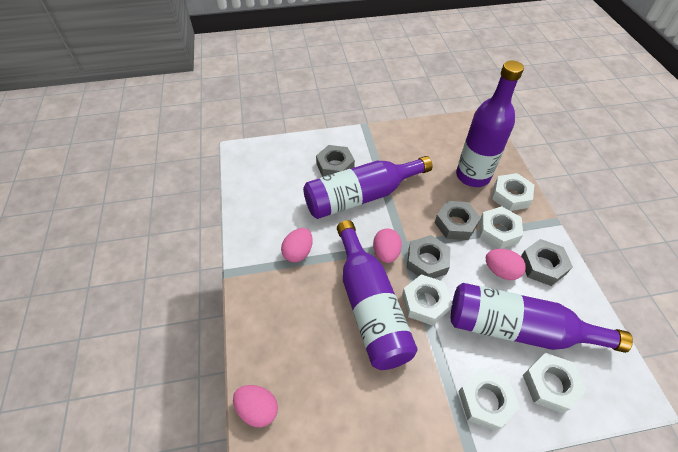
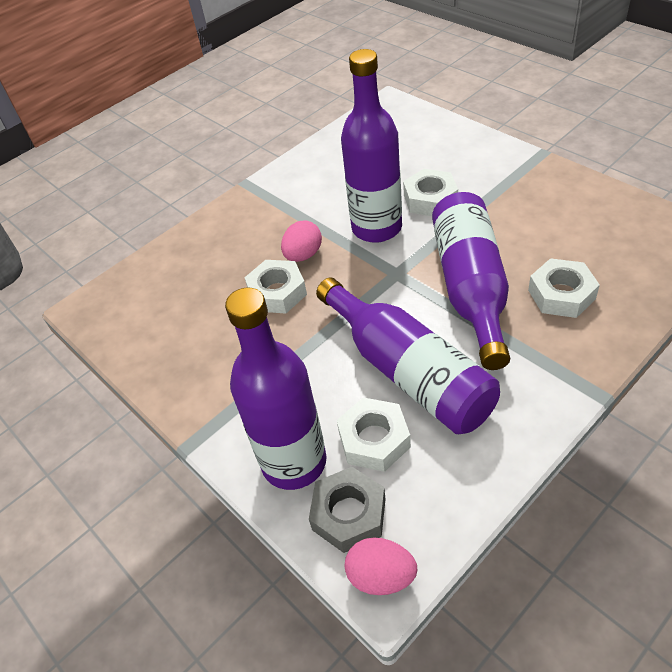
grey nut: [316,145,355,177] [407,235,450,278] [435,201,481,240] [521,239,573,286] = 4 -> [309,467,386,553] = 1
pink egg: [233,385,278,427] [281,228,313,263] [373,228,402,263] [486,249,526,280] = 4 -> [281,220,322,262] [345,537,417,595] = 2
white nut: [402,275,452,325] [458,369,520,431] [479,206,523,249] [492,173,534,211] [523,353,587,413] = 5 -> [244,260,307,313] [337,397,411,472] [403,169,458,216] [528,258,600,318] = 4

